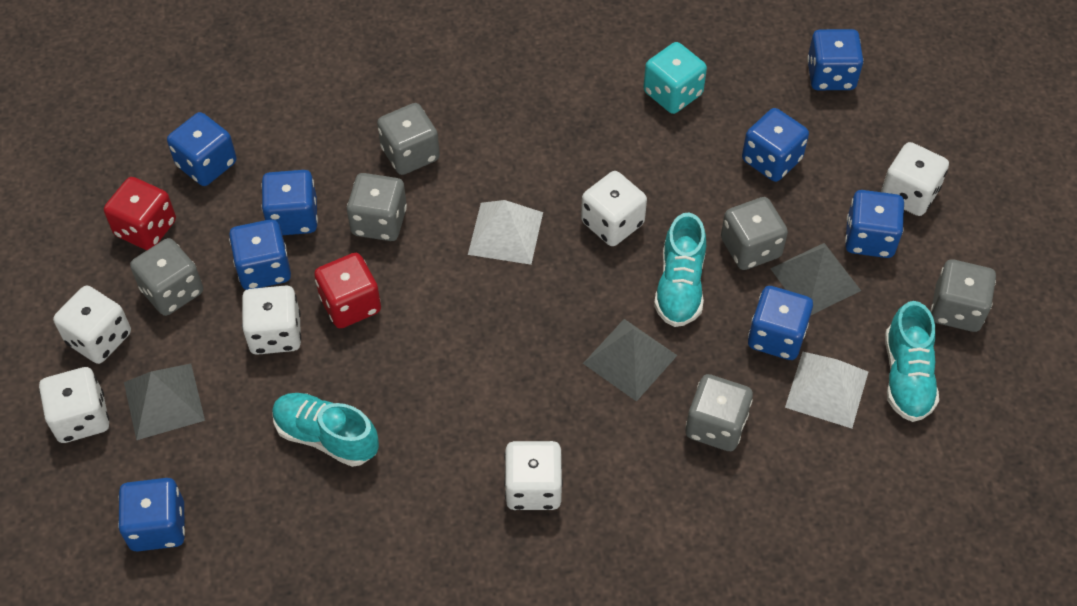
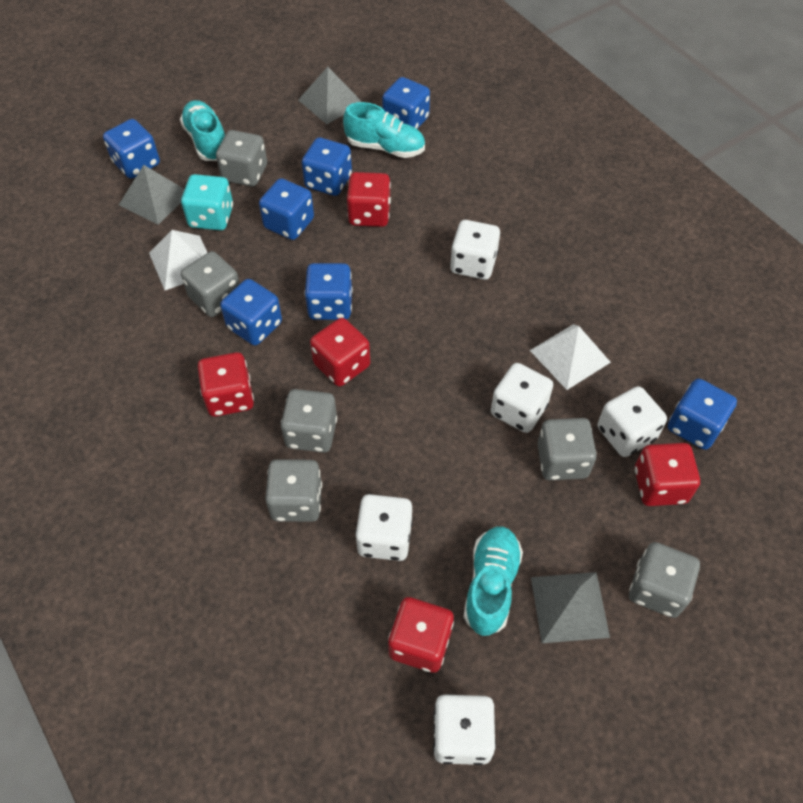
blue dice: [118,478,185,552] [167,112,236,186] [229,219,291,290] [262,170,318,235] [742,108,809,182] [748,286,813,360] [807,29,863,90] [845,190,904,258] = 8 -> [103,119,160,179] [220,279,282,345] [259,178,314,240] [302,137,352,196] [305,263,353,320] [382,77,430,129] [668,379,737,450] = 7
red dice: [104,177,176,250] [314,253,381,328] = 2 -> [198,352,254,417] [310,318,370,386] [347,172,391,227] [388,597,454,673] [635,443,700,506] = 5
white dice: [39,367,109,443] [53,286,131,364] [242,285,301,355] [504,441,563,510] [581,171,647,246] [881,142,949,216] = 6 -> [355,494,413,561] [433,694,496,765] [450,220,500,280] [491,363,553,433] [598,386,667,457] = 5

